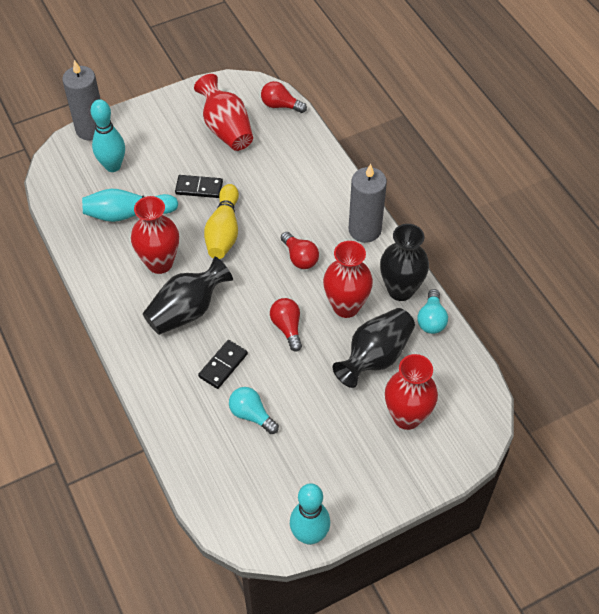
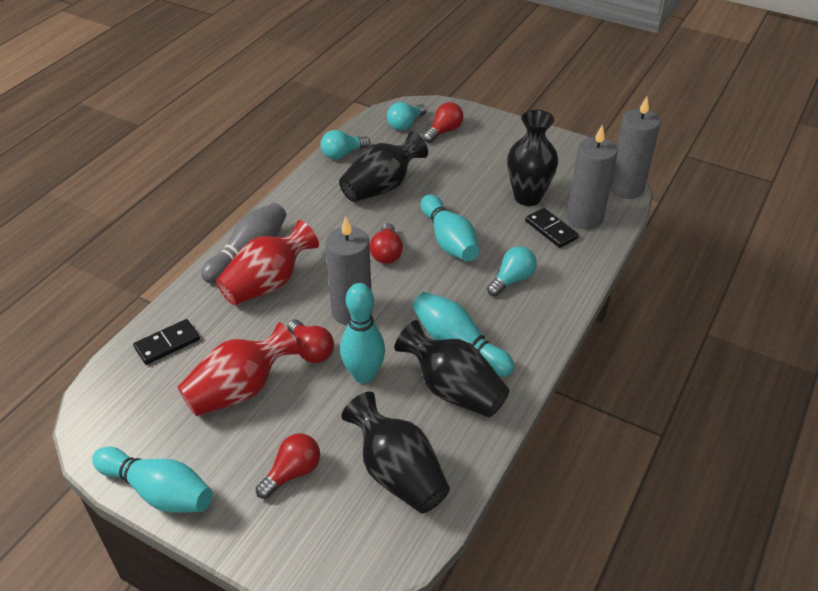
black vase: [143,257,233,335] [333,308,415,388] [380,224,429,301] = 3 -> [339,131,428,202] [341,392,450,513] [394,320,509,417] [507,110,558,206] = 4
grey bowling pin: none = 0 -> [201,203,286,283] = 1
grey candle: [62,60,100,141] [349,164,387,243] = 2 -> [325,217,372,325] [567,125,618,230] [610,97,661,199] = 3
red light bulb: [261,81,307,113] [270,298,302,351] [281,232,319,269] = 3 -> [256,433,320,499] [287,319,334,363] [370,223,403,264] [423,102,464,143] = 4
red vase: [131,196,179,274] [194,74,253,151] [323,241,373,318] [385,354,438,430] = 4 -> [178,322,299,416] [216,220,319,305] = 2
turquoise bowling pin: [82,189,178,222] [90,99,125,172] [290,483,330,545] = 3 -> [92,447,213,513] [340,283,385,384] [412,292,515,377] [421,194,479,261] = 4
turquoise light bulb: [229,387,279,434] [418,289,448,334] = 2 -> [321,130,370,159] [387,102,427,131] [487,246,537,297] = 3
yellow bowling pin: [204,184,239,259] = 1 -> none = 0

